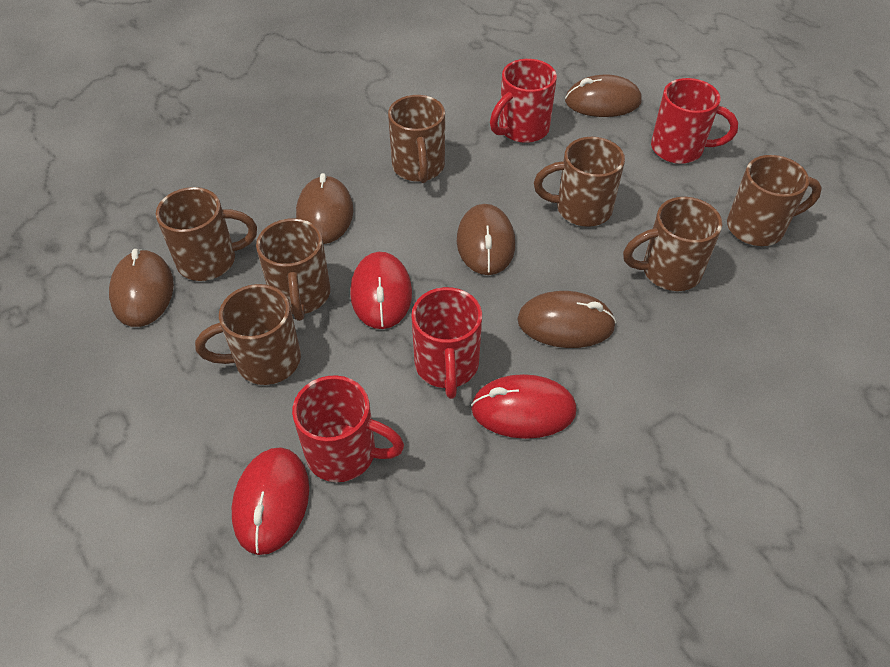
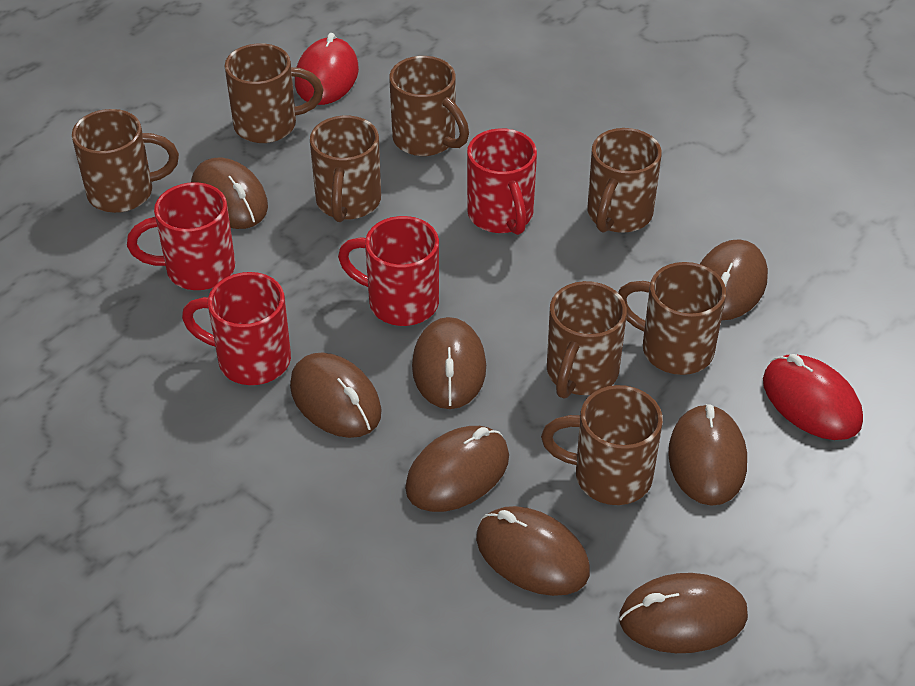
brown mouse: [109,249,174,327] [296,173,353,244] [457,204,515,275] [517,291,616,348] [565,74,641,117] = 5 -> [191,158,268,229] [290,352,382,438] [405,426,509,512] [412,317,486,409] [476,506,590,596] [619,573,748,653] [668,404,747,506] [700,239,768,320] = 8
brown mug: [156,187,257,281] [195,284,301,385] [256,218,330,321] [388,95,445,183] [534,137,625,227] [623,197,722,291] [727,155,822,246] = 7 -> [72,109,179,213] [225,43,323,143] [310,116,381,222] [389,56,469,156] [541,385,663,505] [547,281,627,399] [587,128,662,233] [618,262,726,375] = 8
red mouse: [232,447,309,555] [350,252,412,329] [471,374,577,439] = 3 -> [295,33,359,105] [763,354,863,440] = 2

